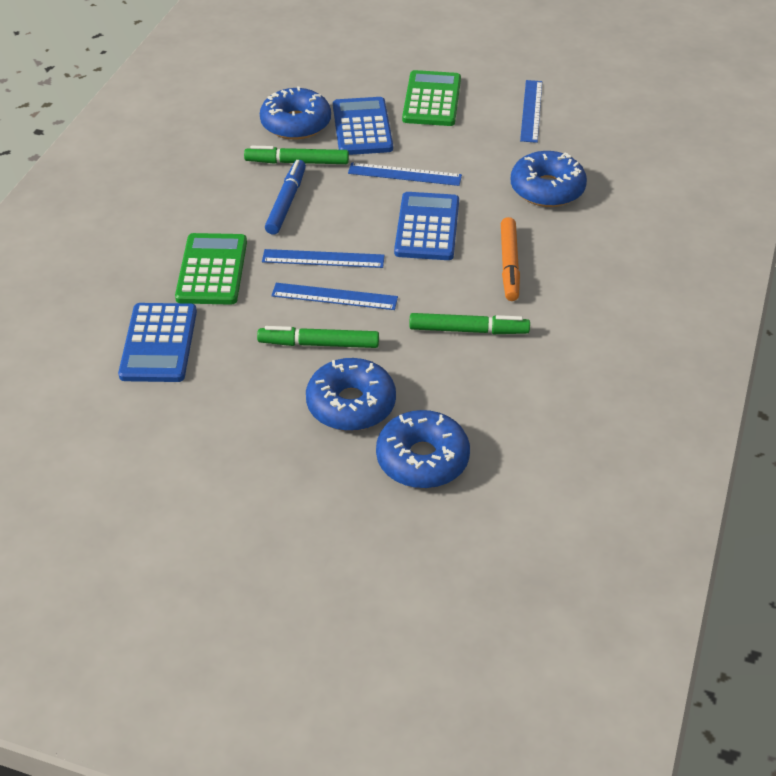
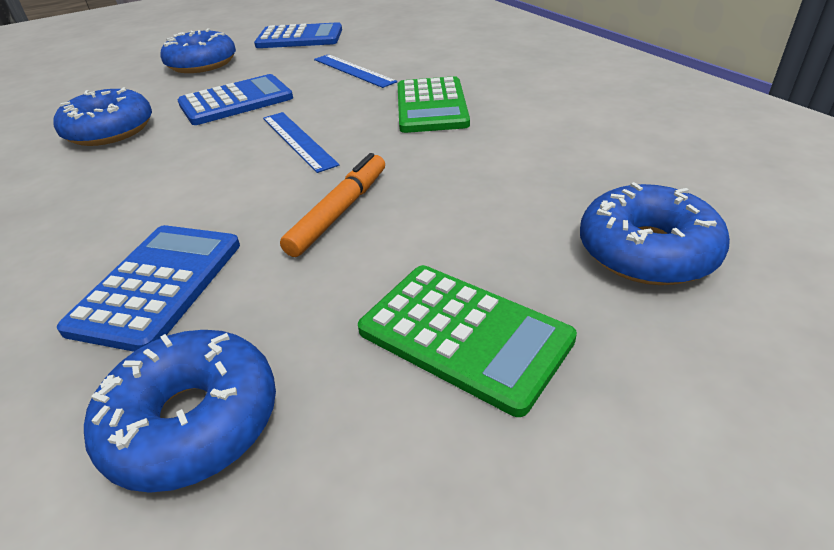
blue marker: [265,160,306,235] = 1 -> none = 0
blue ruler: [262,249,385,268] [271,283,398,310] [348,162,462,186] [520,80,542,143] = 4 -> [263,112,339,173] [314,54,397,88] = 2
green marker: [244,146,349,164] [257,326,379,348] [409,313,530,334] = 3 -> none = 0

